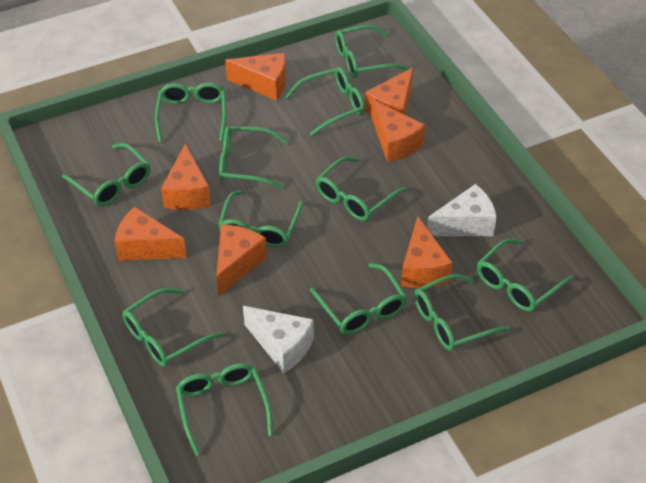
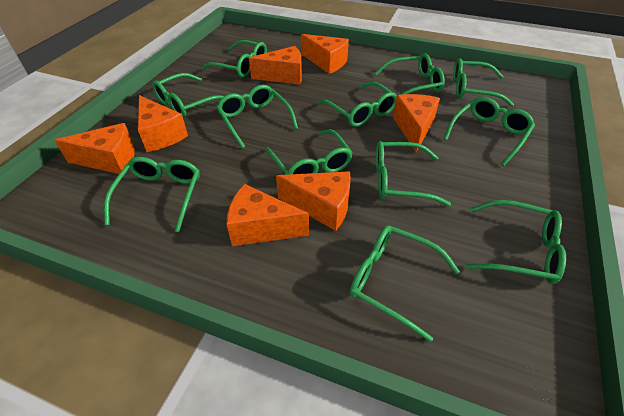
white cheese: [243,306,314,373] [427,184,497,236] = 2 -> none = 0

